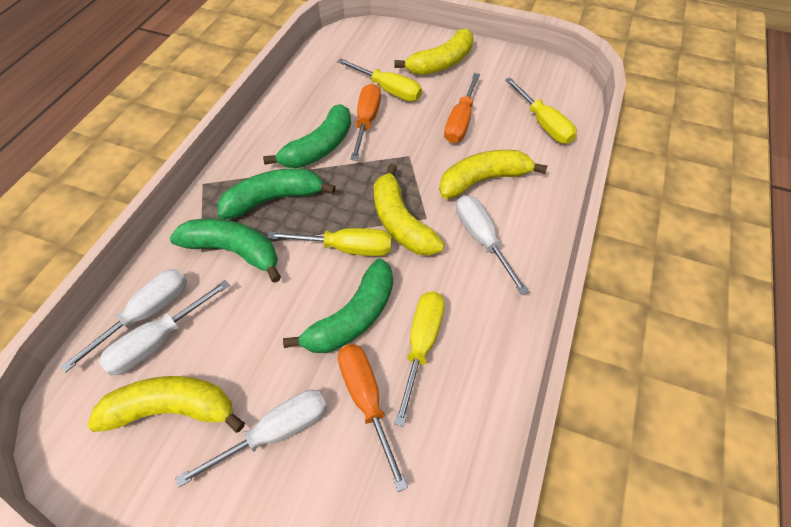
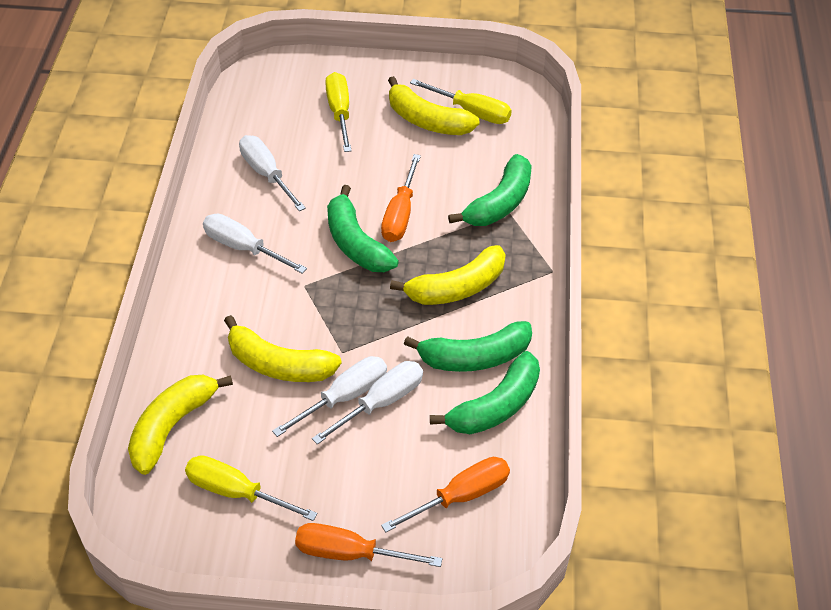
yellow screwdriver: [268,228,392,256] [337,58,422,101] [394,292,445,427] [505,78,577,144] = 4 -> [185,455,317,521] [325,72,352,152] [410,79,512,124] = 3

